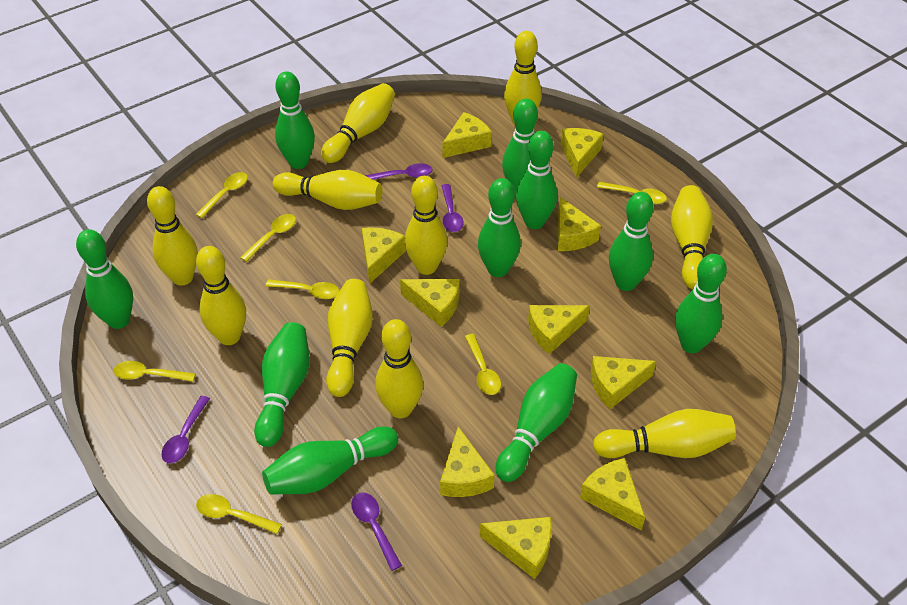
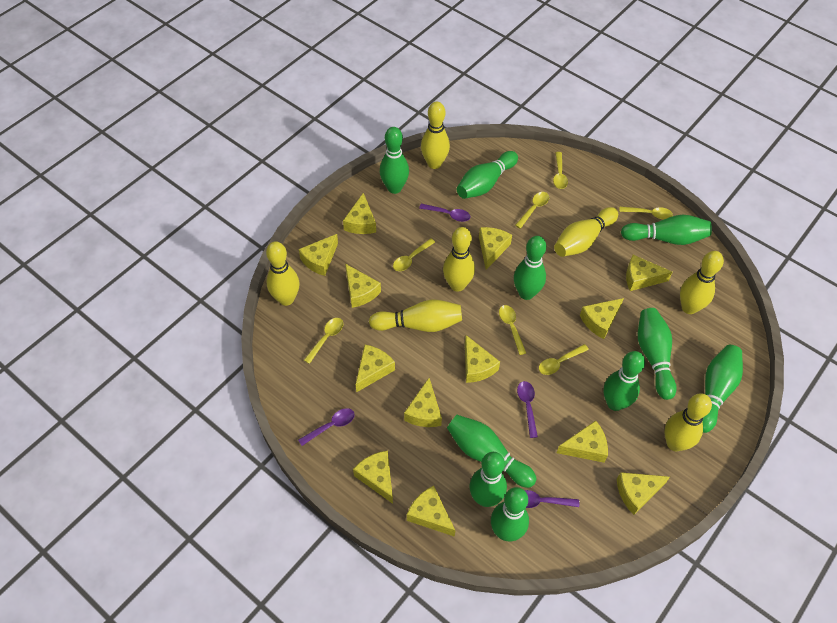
yellow bowling pin: [147,186,198,286] [196,246,246,345] [273,170,383,210] [321,83,395,163] [326,279,373,397] [375,319,423,418] [404,176,447,275] [504,31,542,125] [593,409,736,458] [671,185,713,289] = 10 -> [266,241,299,306] [369,299,462,332] [421,102,450,169] [443,227,475,291] [554,207,618,257] [664,393,712,451] [680,251,724,314] = 7
yellow cheese: [362,227,406,284] [400,279,459,327] [440,426,495,497] [442,112,492,158] [480,517,552,579] [528,305,590,354] [558,197,601,251] [561,128,604,178] [580,458,645,531] [591,356,656,409] = 10 -> [299,234,338,276] [343,193,376,234] [345,264,381,308] [353,451,393,504] [356,345,395,392] [404,378,442,427] [407,486,455,537] [465,335,500,383] [479,227,512,270] [557,421,608,463] [580,298,624,339] [617,472,670,515] [626,255,673,291] = 13

